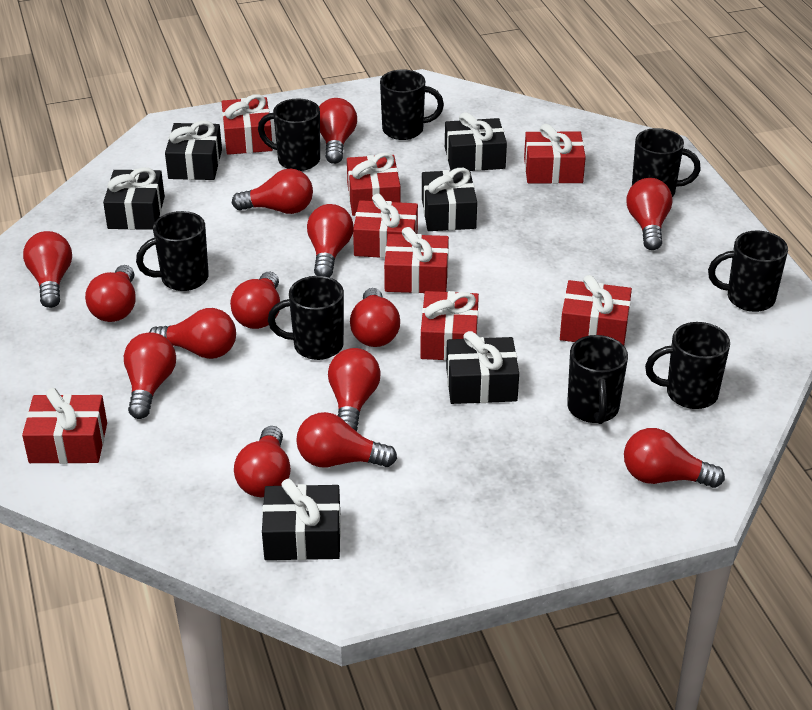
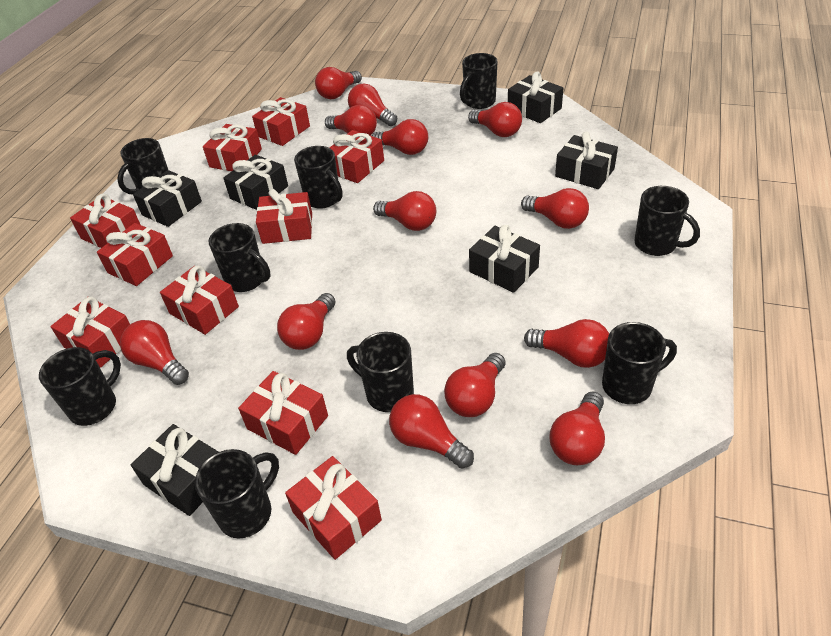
black mug: [136,211,209,291] [258,99,320,171] [268,276,344,360] [380,69,444,140] [567,335,628,424] [632,128,701,197] [645,322,730,409] [708,231,788,312] = 8 -> [39,347,121,426] [117,138,168,194] [195,449,279,539] [209,223,270,292] [294,146,343,209] [347,332,414,412] [460,53,498,109] [602,322,677,404] [634,186,700,256] = 9
red gift: [22,388,107,464] [222,94,273,155] [347,153,401,216] [353,194,418,258] [384,227,449,293] [420,291,479,361] [524,124,586,184] [560,275,632,345] = 8 -> [50,297,130,368] [70,194,140,248] [97,223,173,286] [160,266,239,335] [203,124,262,171] [238,371,328,455] [252,97,310,146] [256,189,312,244] [285,456,382,560] [330,130,384,183] = 10
red light bulb: [23,231,72,308] [85,265,136,322] [124,332,176,419] [149,308,236,359] [230,272,280,329] [232,169,313,214] [234,426,291,497] [296,412,397,467] [307,204,354,277] [319,98,357,164] [328,348,381,431] [350,288,400,347] [624,428,725,488] [627,178,673,250] = 14 -> [120,320,189,385] [277,293,336,350] [315,67,362,99] [325,105,377,136] [348,83,397,126] [372,119,428,155] [373,191,436,231] [389,394,474,469] [444,353,505,417] [468,102,522,137] [521,188,589,229] [524,319,609,368] [550,391,605,465] = 13

